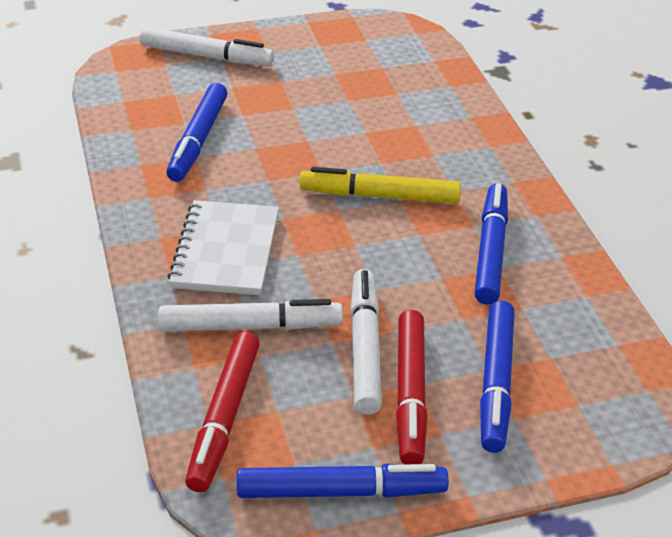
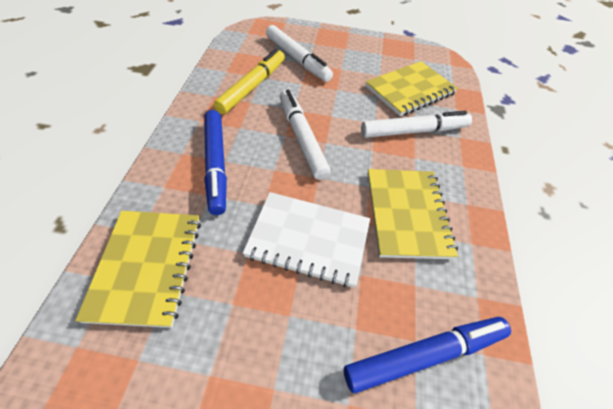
blue marker: [166,83,227,182] [237,464,449,498] [474,183,508,305] [480,301,515,453] = 4 -> [204,110,227,215] [344,317,511,393] = 2
red marker: [185,332,260,492] [396,310,428,464] = 2 -> none = 0
yellow notebook: none = 0 -> [75,211,201,328] [366,61,458,116] [368,169,458,259] = 3

